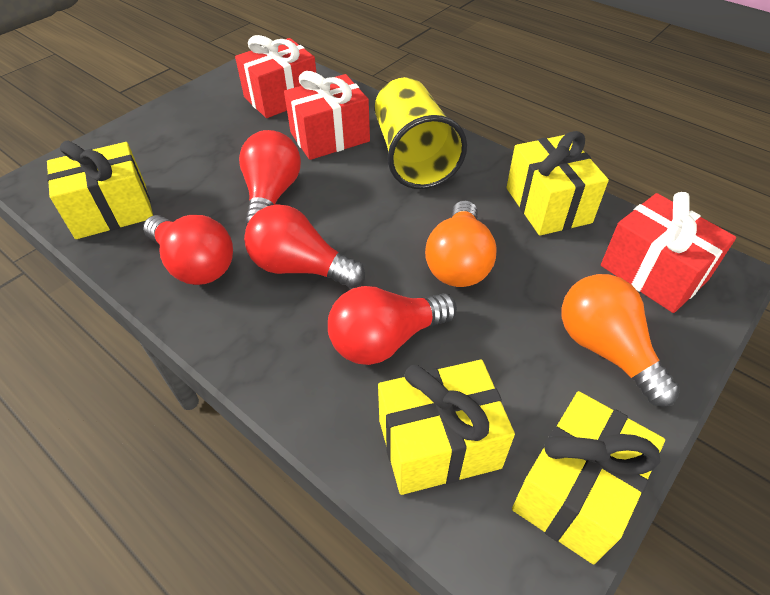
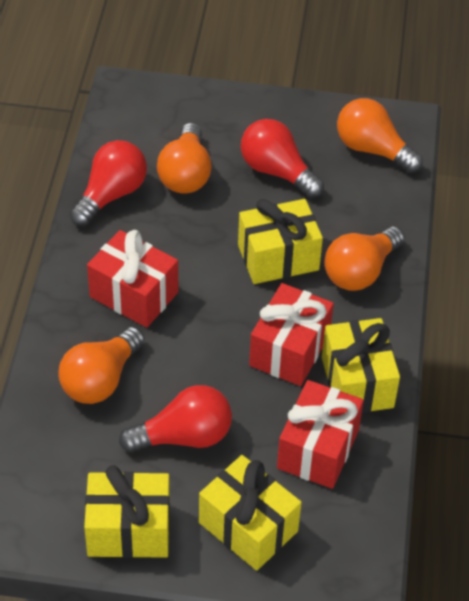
orange light bulb: [425,200,497,287] [562,274,680,407] = 2 -> [58,327,144,404] [157,123,212,193] [324,226,404,291] [337,98,423,173] = 4
red light bulb: [143,215,233,285] [239,130,301,226] [244,204,365,288] [328,286,457,365] = 4 -> [70,140,147,226] [119,385,232,453] [241,119,324,198] = 3
yellow cup: [375,77,467,189] = 1 -> none = 0

